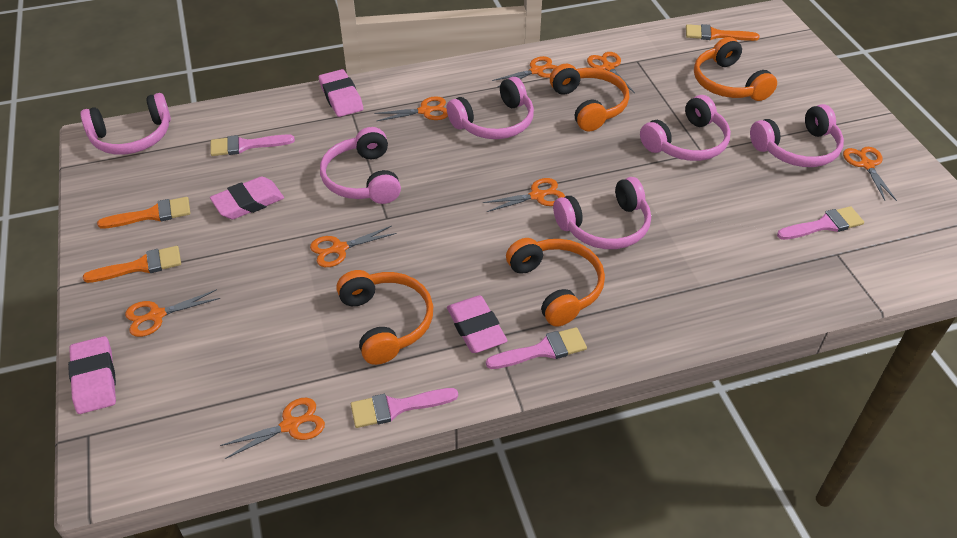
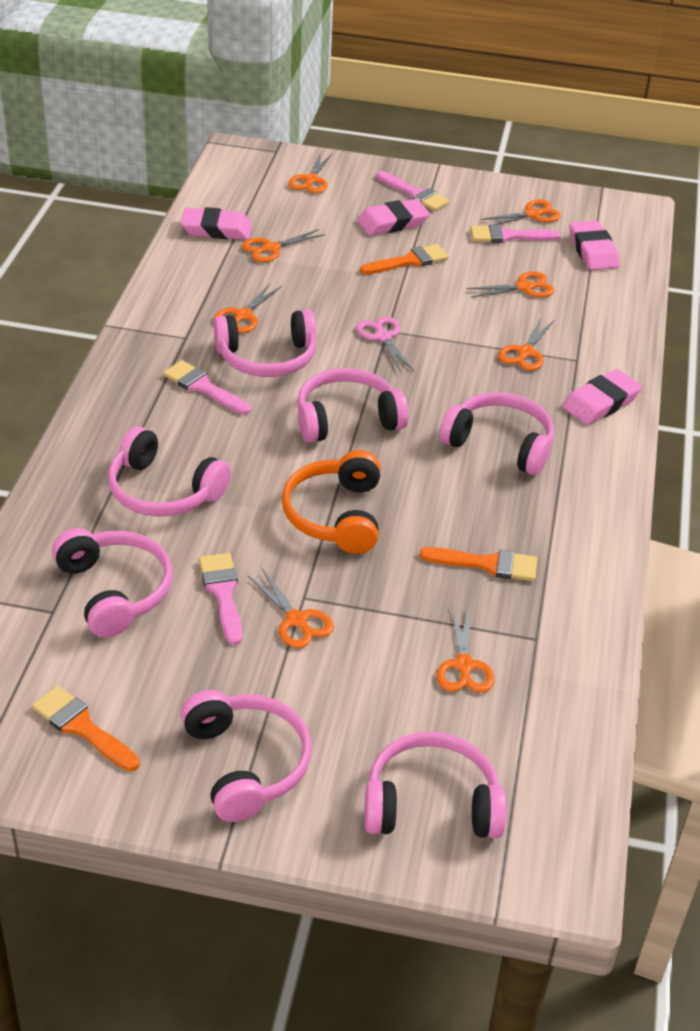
orange headphones: [336,270,433,365] [506,238,605,327] [550,64,629,131] [694,37,777,101] = 4 -> [282,450,381,554] = 1
pink headphones: [80,93,171,155] [320,127,401,204] [447,77,534,139] [553,177,651,249] [640,95,731,161] [750,104,844,167] = 6 -> [52,528,172,638] [108,427,231,517] [181,690,312,822] [214,310,316,377] [297,368,409,443] [364,732,506,838] [439,392,554,475] = 7
pink scissors: none = 0 -> [356,317,414,373] = 1

